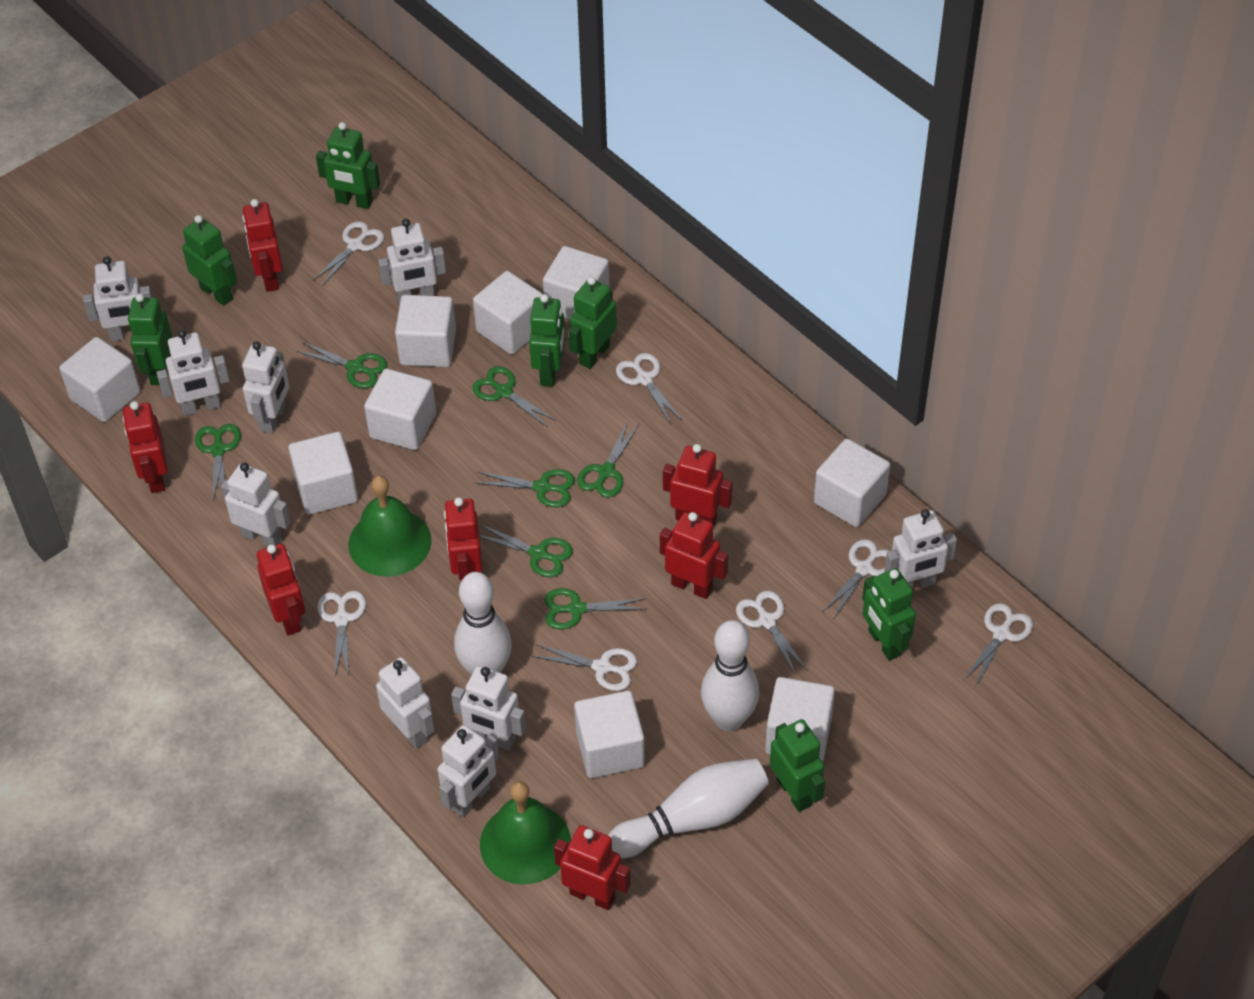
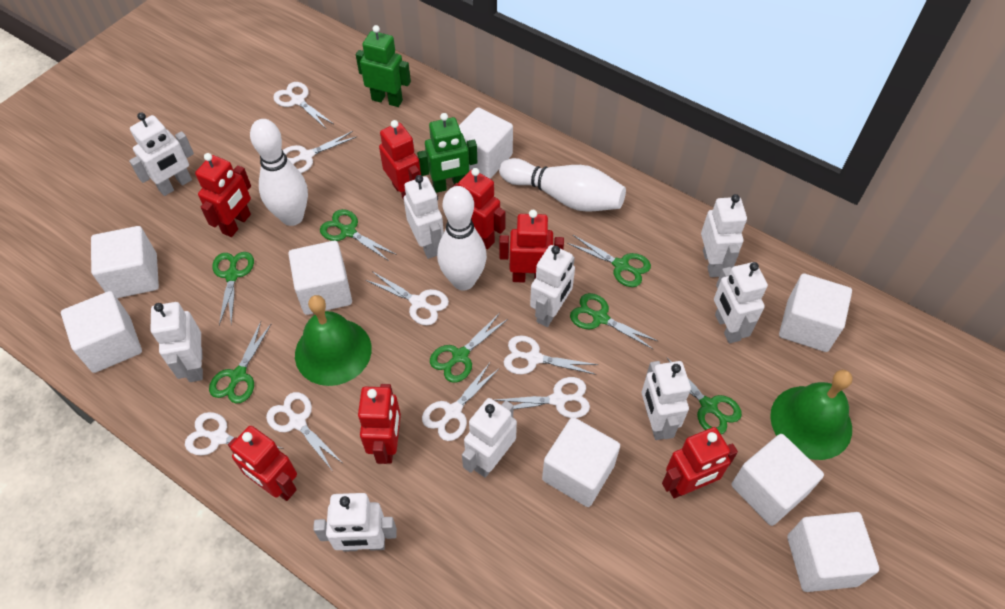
green robot: [128,294,173,385] [182,215,237,306] [316,122,380,209] [529,294,565,387] [569,277,617,369] [770,719,825,812] [862,568,916,661] = 7 -> [356,25,411,107] [417,113,477,193] = 2
white cube: [59,337,141,422] [288,432,358,515] [364,369,436,450] [395,295,456,367] [473,271,543,355] [543,246,610,320] [574,691,645,778] [765,677,835,762] [814,438,890,527] = 9 -> [61,291,142,373] [91,226,159,298] [288,241,352,315] [459,107,513,179] [542,417,620,507] [731,434,824,526] [779,274,852,352] [787,512,879,592] = 8
white scissors: [313,221,384,286] [317,591,366,678] [532,644,637,691] [616,353,682,424] [736,591,807,675] [822,539,889,618] [963,603,1033,686] = 7 -> [185,412,284,456] [266,392,341,470] [273,82,334,128] [283,131,356,173] [366,271,449,325] [422,363,500,441] [495,377,590,418] [504,335,598,375] = 8

